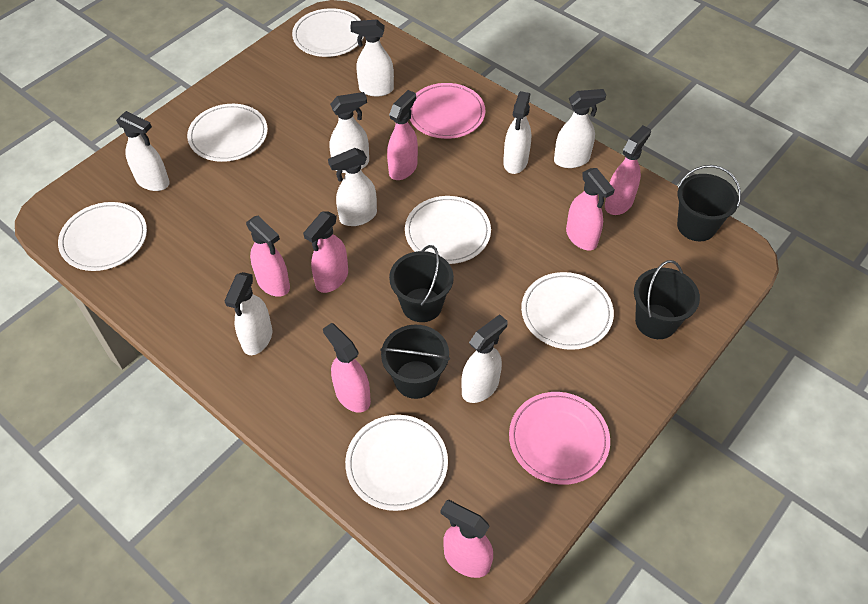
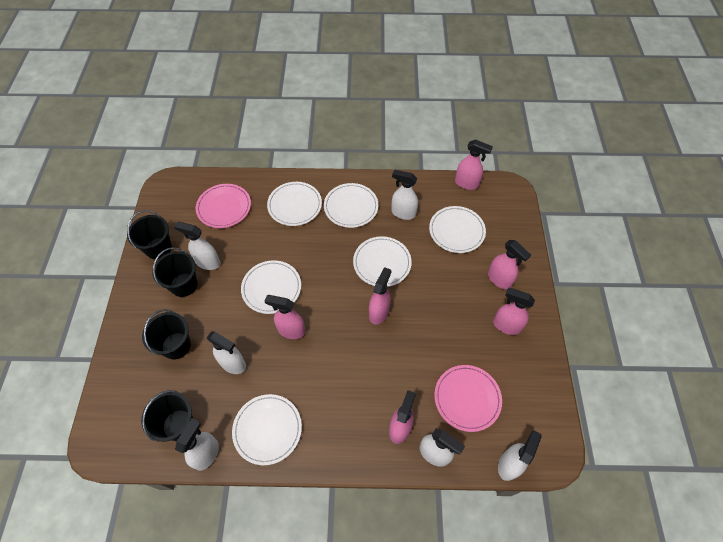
pink spray bottle: [246,216,290,297] [303,211,348,293] [323,323,371,413] [387,90,418,180] [440,500,493,578] [566,168,615,250] [605,125,651,215] = 7 -> [265,295,305,339] [369,267,391,325] [389,390,416,444] [455,139,493,190] [488,240,531,289] [493,288,535,335] = 6
white spray bottle: [116,111,170,191] [225,272,272,355] [328,148,377,226] [329,92,369,173] [350,19,394,96] [462,314,507,403] [503,91,531,174] [554,89,606,168] = 8 -> [174,222,220,270] [175,418,219,471] [207,331,246,374] [391,170,418,220] [420,428,465,467] [498,430,542,481] = 6

